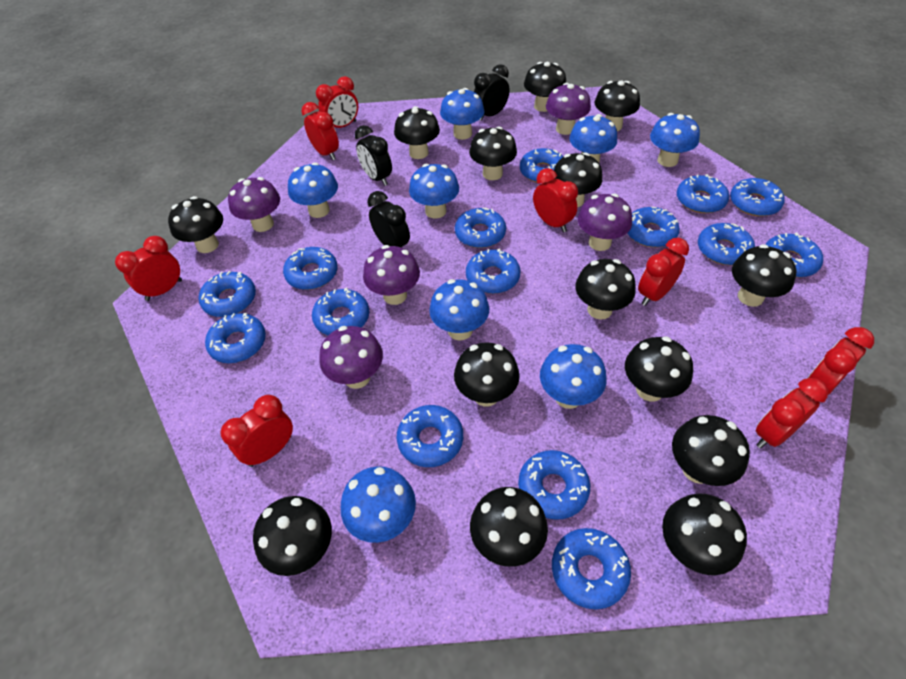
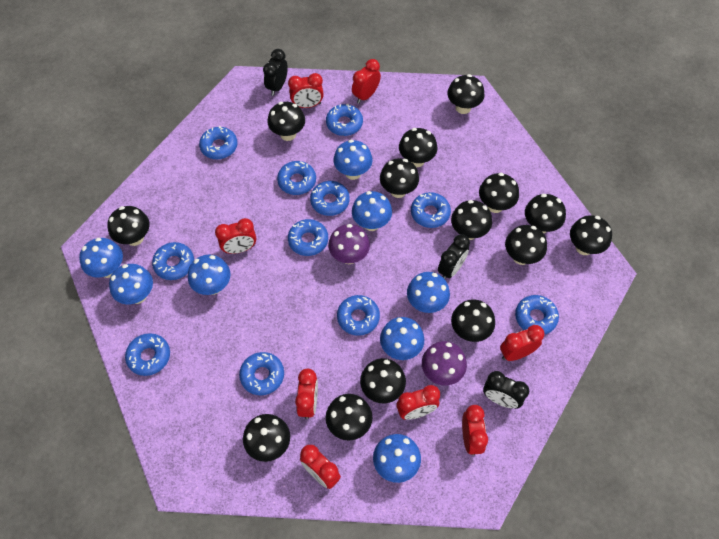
blue donut: [199,271,256,317] [205,313,266,363] [283,247,337,290] [312,288,369,335] [397,405,463,467] [455,208,506,248] [466,248,521,294] [518,450,590,520] [520,148,563,183] [552,528,631,609] [627,207,680,247] [677,174,729,213] [698,223,755,265] [730,178,784,216] [766,232,823,277] = 15 -> [125,333,170,376] [152,242,194,280] [199,126,238,159] [239,352,284,395] [277,161,316,195] [288,219,328,256] [310,181,350,216] [326,103,363,136] [337,295,380,336] [411,192,451,228] [515,295,559,335] = 11
purple mushroom: [228,177,280,232] [319,326,383,389] [363,245,420,305] [546,83,591,135] [578,193,632,251] = 5 -> [328,224,370,264] [422,341,467,385] = 2

